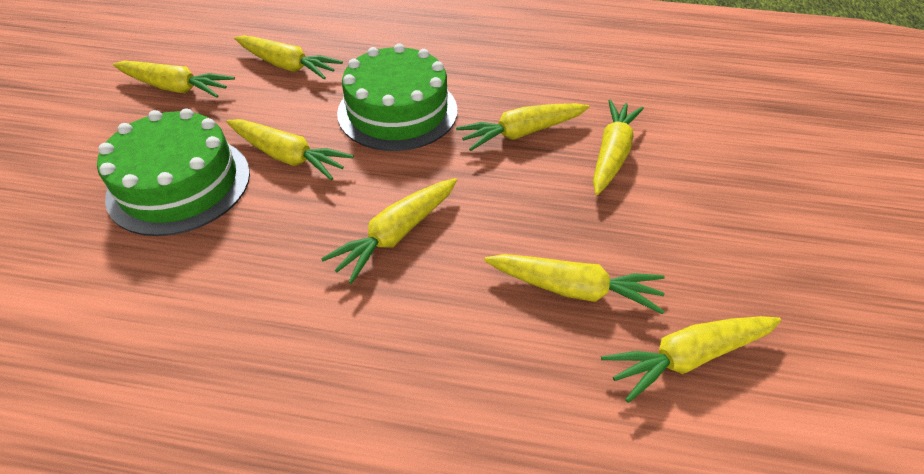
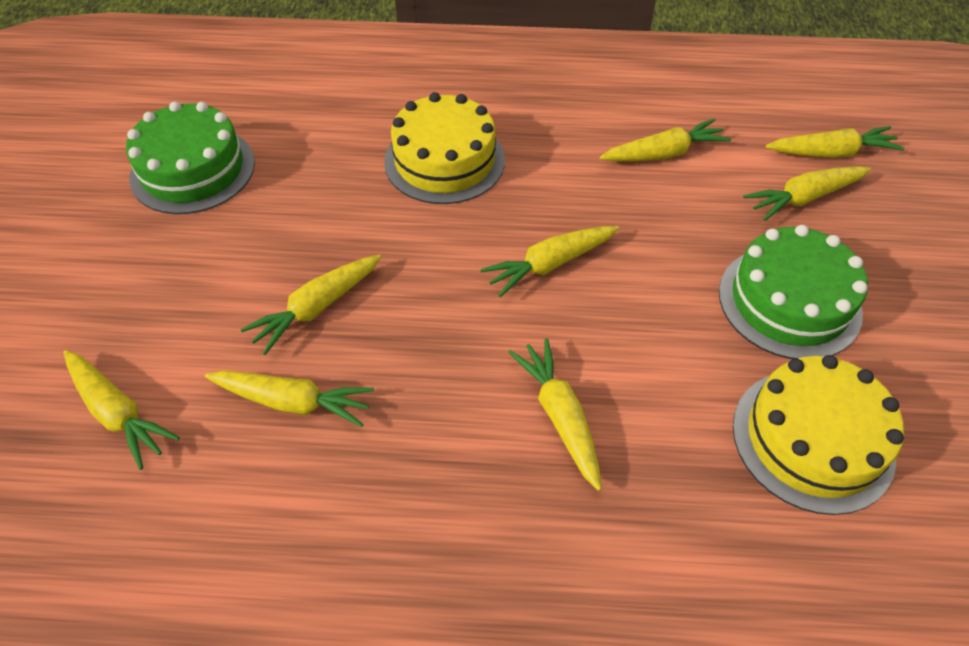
yellow cake: none = 0 -> [384,92,505,204] [733,355,904,515] = 2

